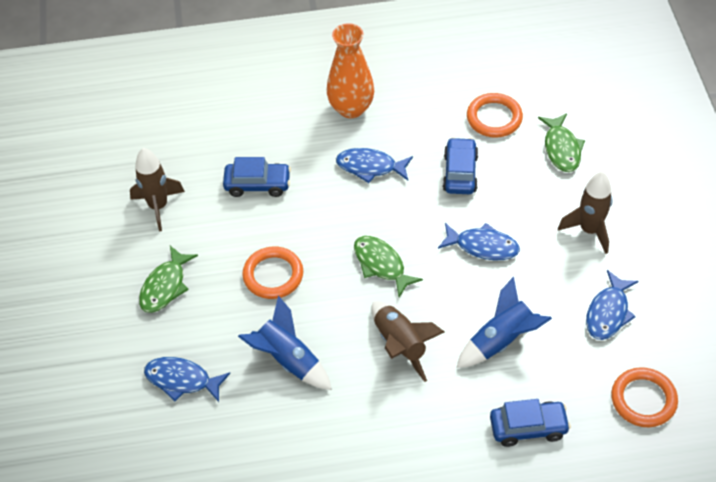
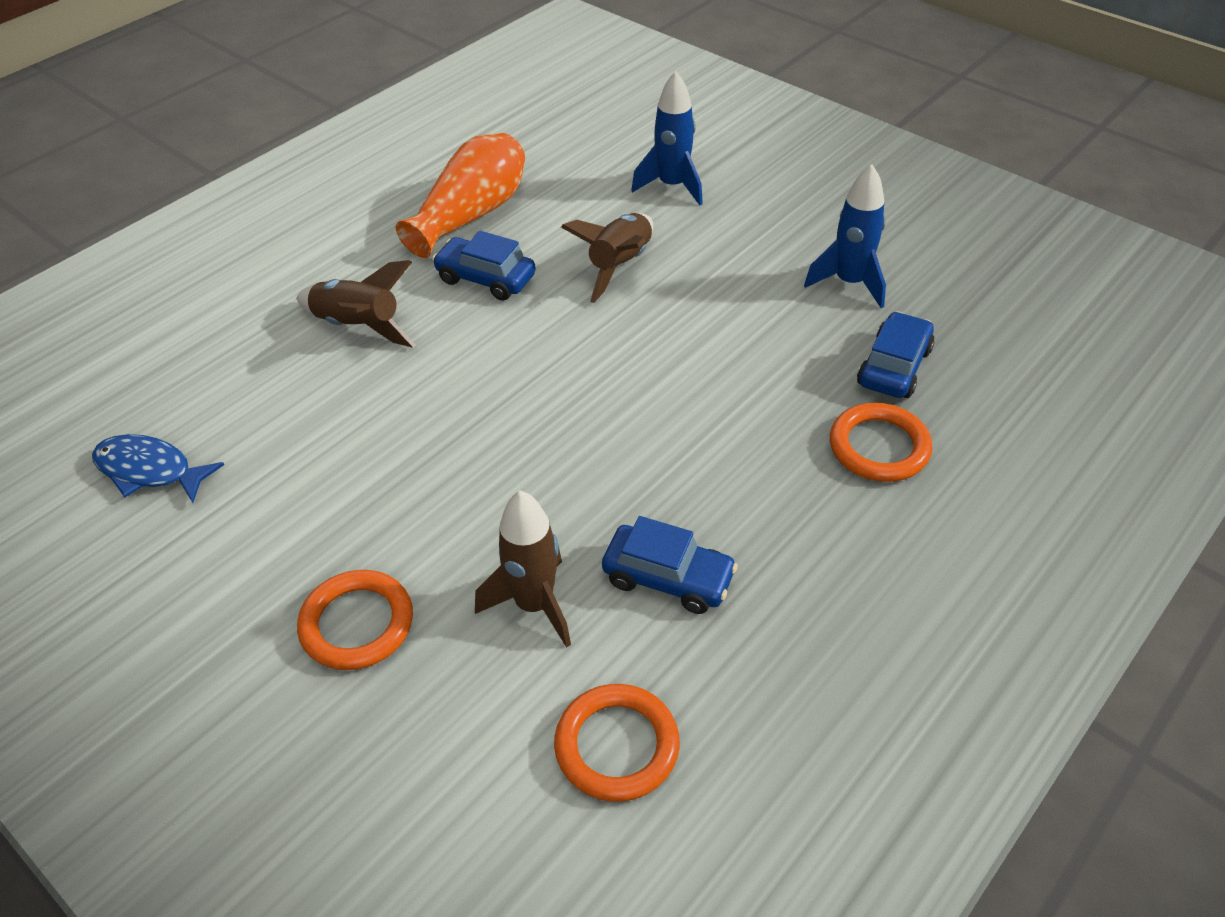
blue fish: [144,357,230,402] [336,148,413,183] [438,223,520,260] [586,270,638,340] = 4 -> [92,434,224,503] = 1
green fish: [139,246,198,313] [354,236,423,297] [538,113,585,172] = 3 -> none = 0

